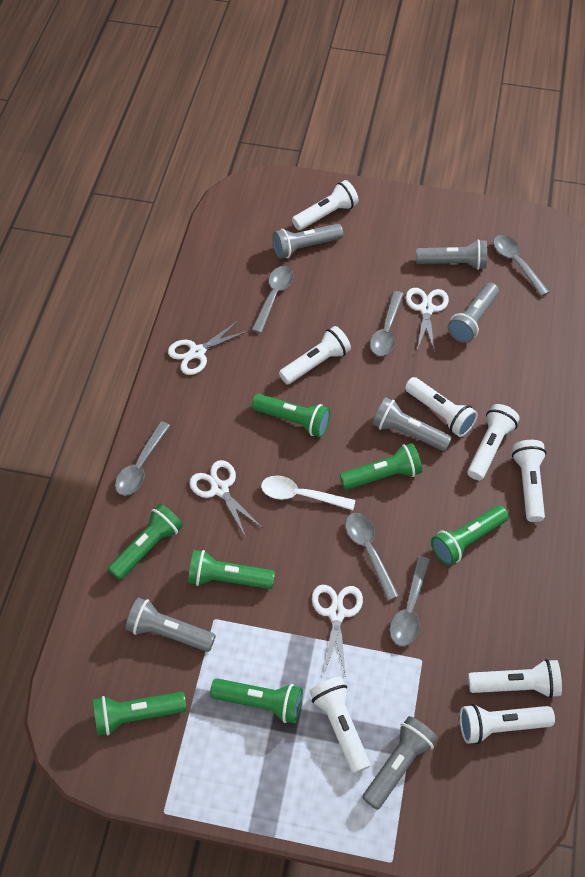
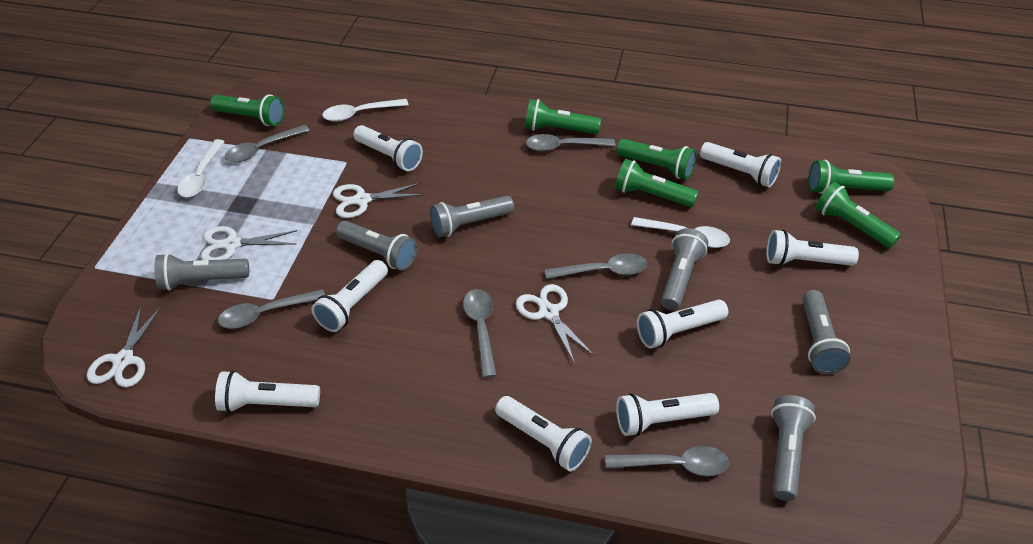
green flashlight: [93,692,186,736] [108,504,183,580] [188,550,275,589] [210,678,303,723] [252,394,331,437] [340,443,422,490] [431,505,509,566] = 7 -> [210,94,284,126] [525,99,601,134] [615,159,698,207] [617,139,697,180] [808,160,894,194] [815,182,901,248] = 6
white spoon: [261,476,356,510] = 1 -> [177,139,225,197] [323,99,408,121] [631,217,730,248] = 3

